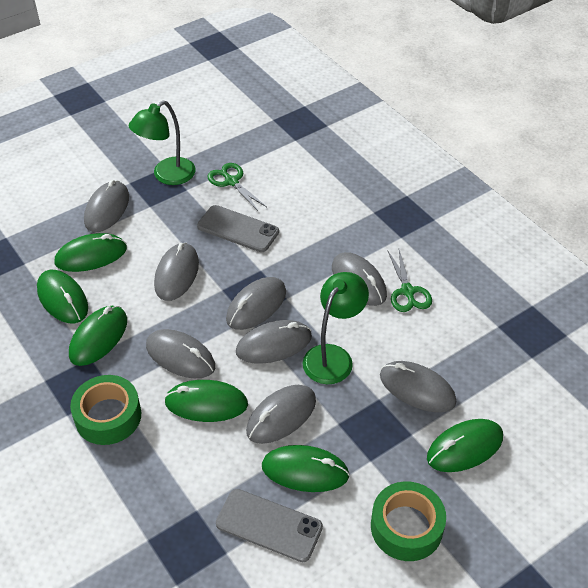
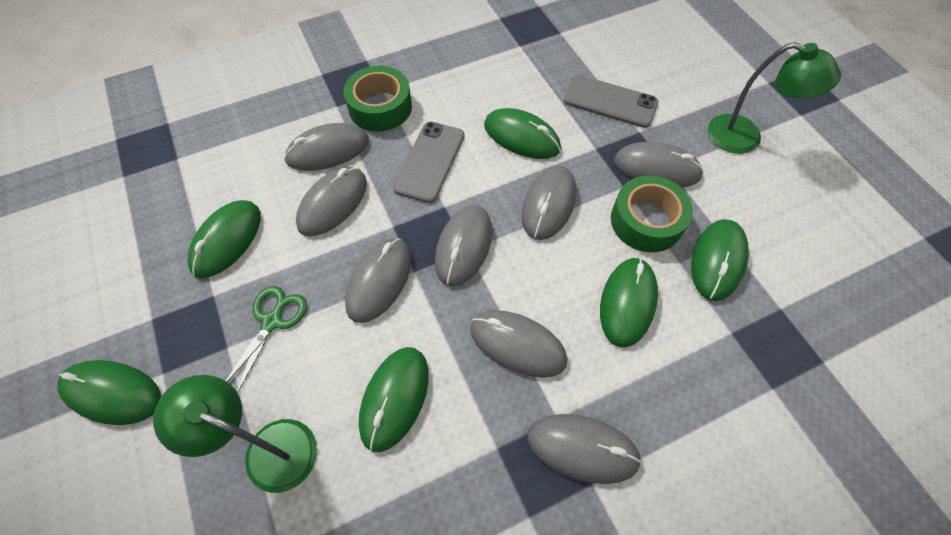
green scissors: [207,163,267,211] [387,250,432,312] = 2 -> [226,286,307,393] = 1

